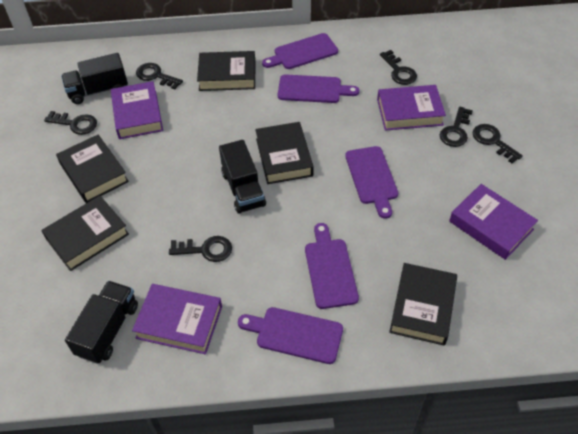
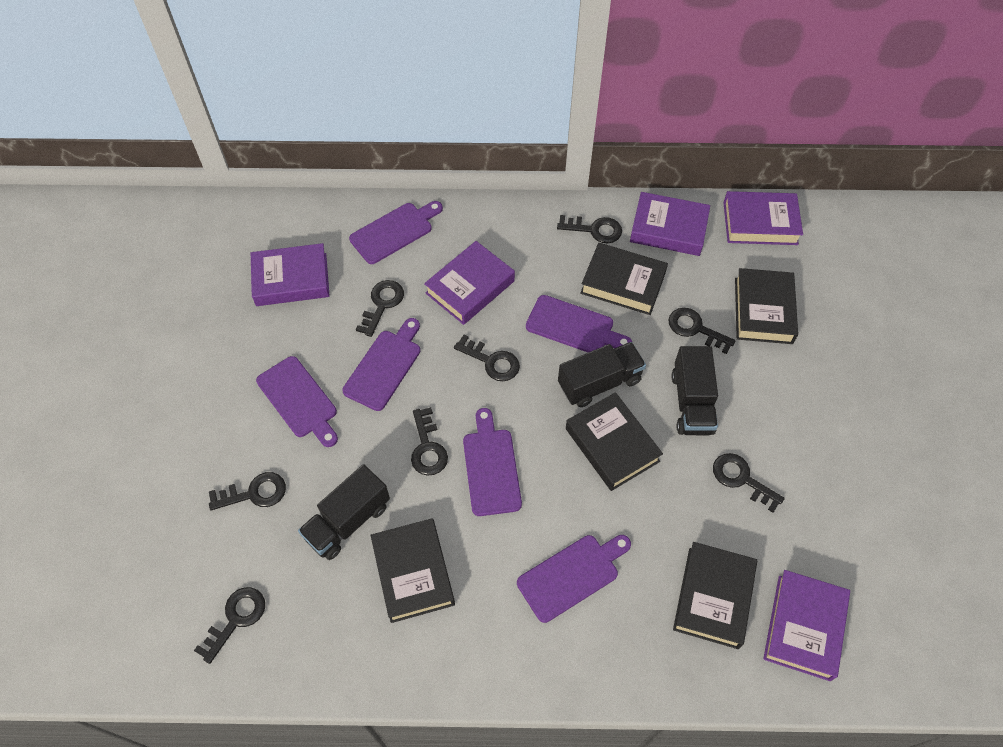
black key: [44,111,97,135] [136,63,183,89] [169,236,232,262] [380,50,417,85] [440,107,473,147] [473,124,523,163] = 6 -> [194,587,265,664] [209,472,286,510] [356,280,404,337] [411,407,448,476] [454,335,520,381] [557,215,622,243] [668,308,736,354] [713,453,785,513] = 8
purple book: [111,81,163,139] [132,284,222,354] [377,85,446,131] [449,184,538,260] = 4 -> [251,243,330,306] [424,241,515,325] [630,192,710,256] [723,191,803,245] [763,570,850,681] = 5
purple cutting board: [238,307,343,364] [262,33,338,69] [278,75,359,103] [305,223,359,309] [345,146,398,219] = 5 -> [256,356,338,447] [342,318,420,411] [349,201,443,264] [463,408,522,516] [517,535,631,623] [526,295,632,353] = 6

